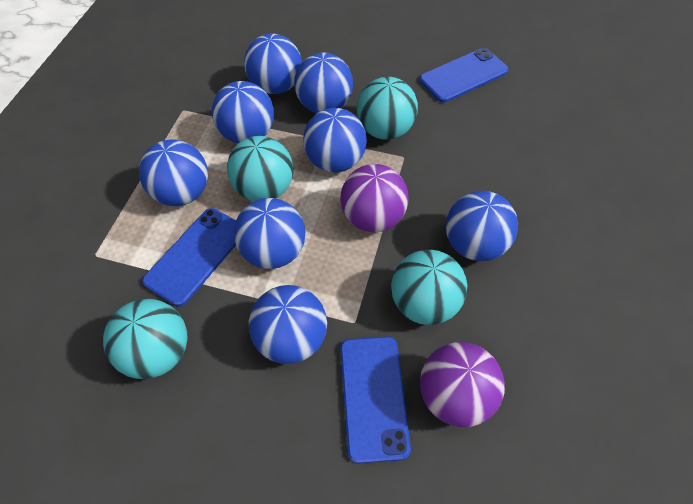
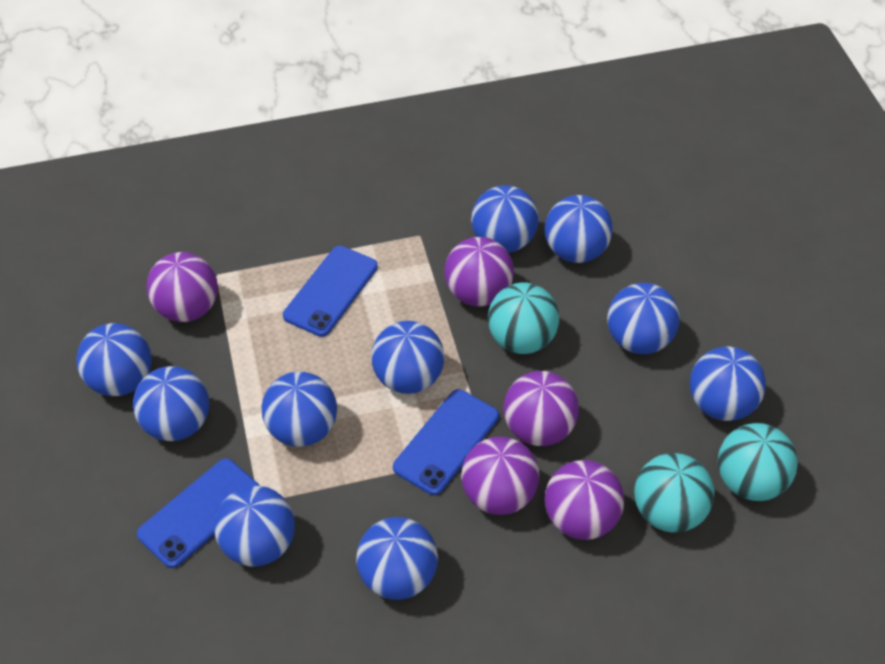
blue ball: [139,139,208,206] [212,81,274,143] [234,198,305,269] [244,33,302,94] [249,285,327,364] [294,52,353,113] [303,108,367,173] [446,191,518,261] = 8 -> [76,323,152,396] [133,366,209,441] [214,486,295,566] [262,372,337,447] [356,517,438,600] [371,321,445,394] [471,185,539,253] [545,195,613,263] [607,283,680,354] [690,346,766,421] = 10
purple ball: [340,164,408,232] [420,342,505,427] = 2 -> [146,252,218,322] [444,237,514,306] [461,437,539,515] [503,371,579,446] [545,460,624,540] = 5
turquoise ball: [103,299,187,379] [227,136,293,201] [357,77,418,140] [391,250,467,325] = 4 -> [488,283,559,354] [634,453,714,533] [718,423,798,501] = 3

